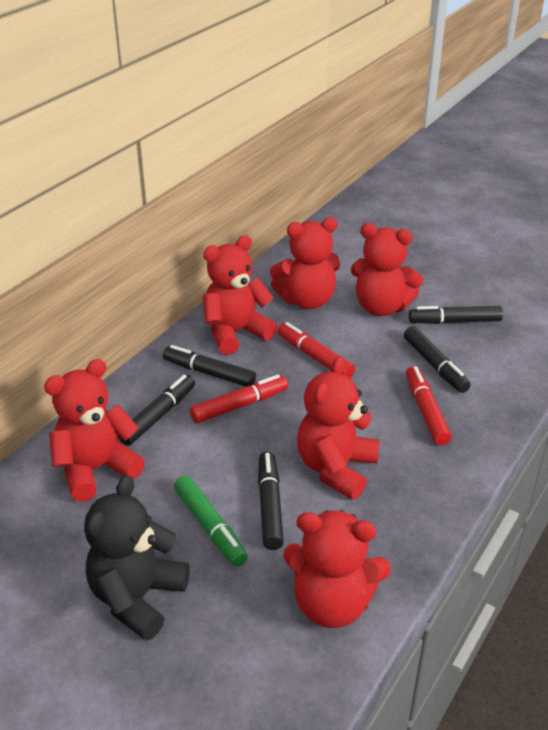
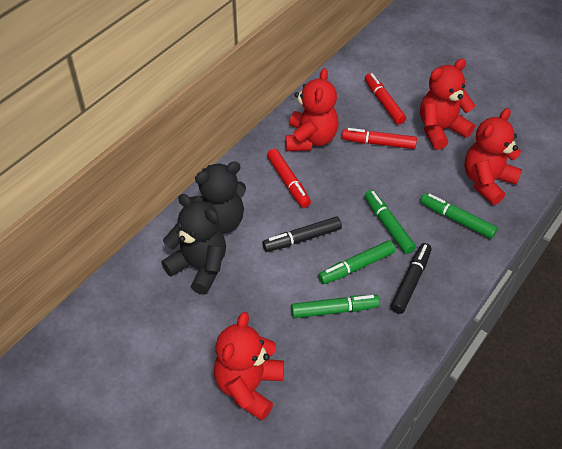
black marker: [118,375,195,446] [163,345,256,387] [258,452,284,550] [404,326,471,393] [409,306,503,324] = 5 -> [262,216,342,252] [390,243,432,314] = 2
black teddy bear: [84,475,189,641] = 1 -> [161,194,226,295] [189,161,246,234] = 2
green marker: [174,475,248,566] = 1 -> [291,295,380,318] [318,240,395,284] [365,190,416,254] [420,193,498,239] = 4
red teddy bear: [44,359,145,502] [202,235,277,355] [270,217,340,309] [283,510,391,628] [297,356,380,500] [351,223,423,316] = 6 -> [214,312,284,420] [285,68,338,151] [420,59,475,150] [464,108,522,205] = 4

